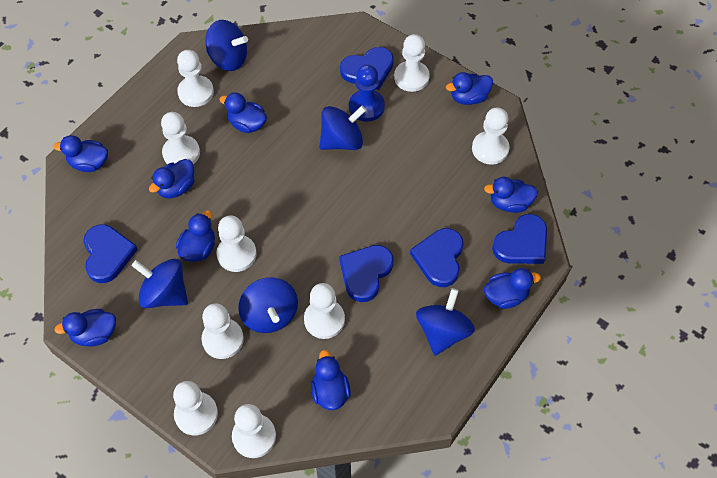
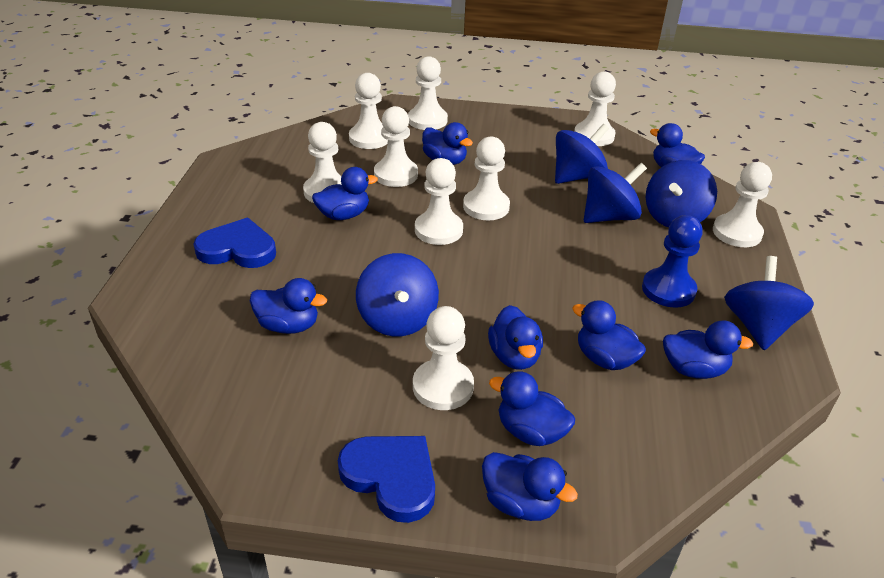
blue heart: [83,225,138,283] [339,245,394,302] [340,47,394,90] [410,228,463,287] [492,214,547,264] = 5 -> [193,218,276,268] [338,436,435,523] = 2

